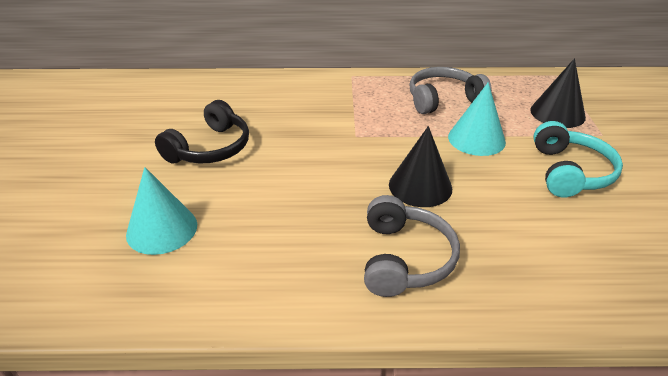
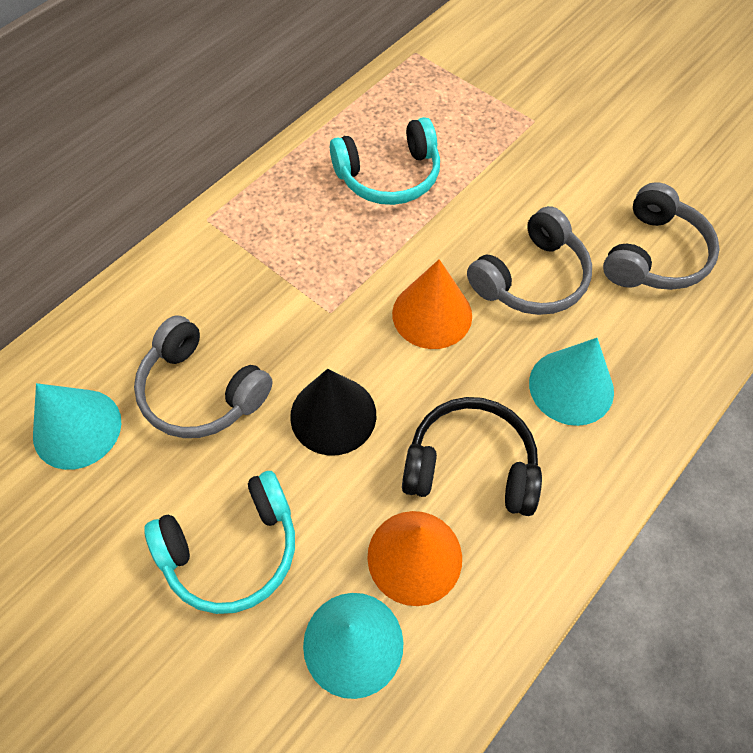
black cone: [389,126,452,207] [530,58,586,128] = 2 -> [290,369,376,456] = 1
grey headphones: [364,195,460,297] [409,67,492,114] = 2 -> [134,315,273,438] [467,206,592,315] [603,182,720,290] = 3
orange cone: none = 0 -> [367,511,462,606] [392,259,472,349] = 2
turquoise cone: [126,167,197,255] [448,82,506,156] = 2 -> [33,383,121,470] [303,593,403,699] [529,338,614,426] = 3
turquoise headphones: [533,121,623,197] = 1 -> [144,471,295,614] [330,117,440,205] = 2

